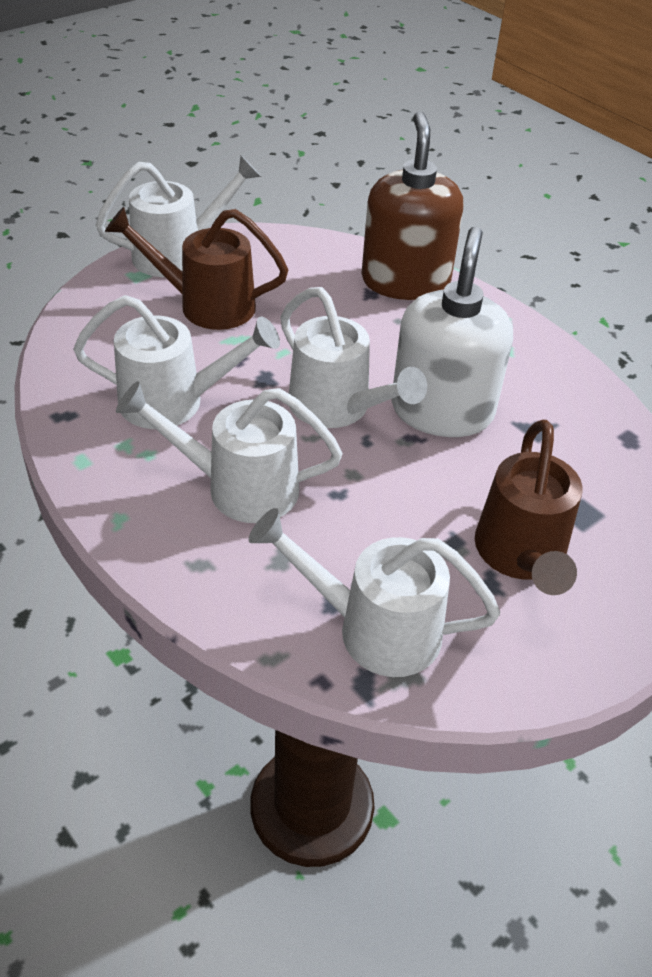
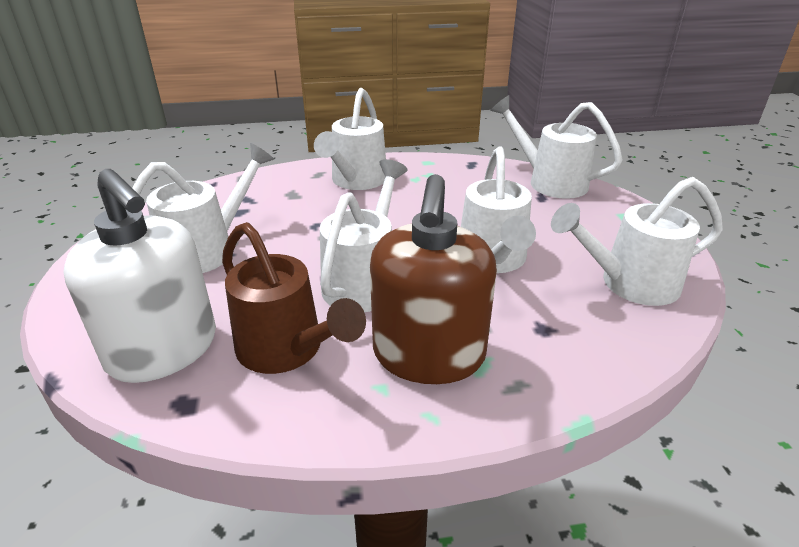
brown watering can: [105,207,288,330] [475,420,582,595] = 2 -> [222,222,366,374] = 1
white watering can: [73,295,280,429] [96,155,261,277] [116,381,343,523] [249,508,500,677] [280,287,427,428] = 5 -> [132,143,274,273] [314,88,386,190] [320,159,408,312] [461,147,536,273] [491,95,623,199] [551,177,723,306] = 6

